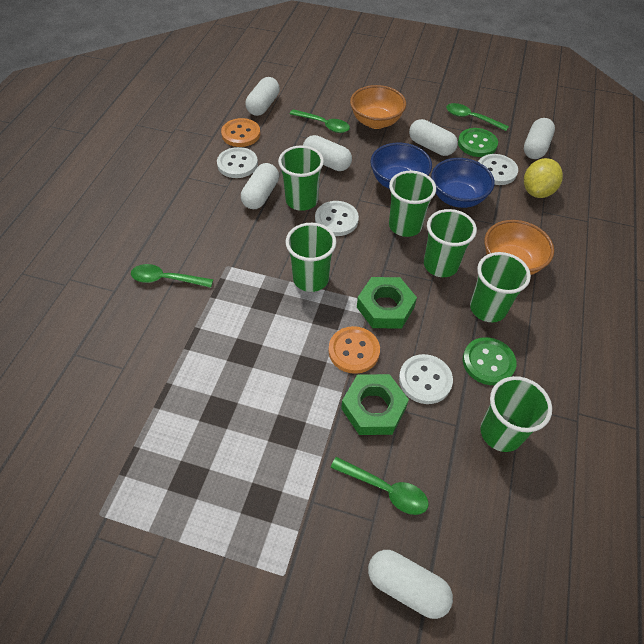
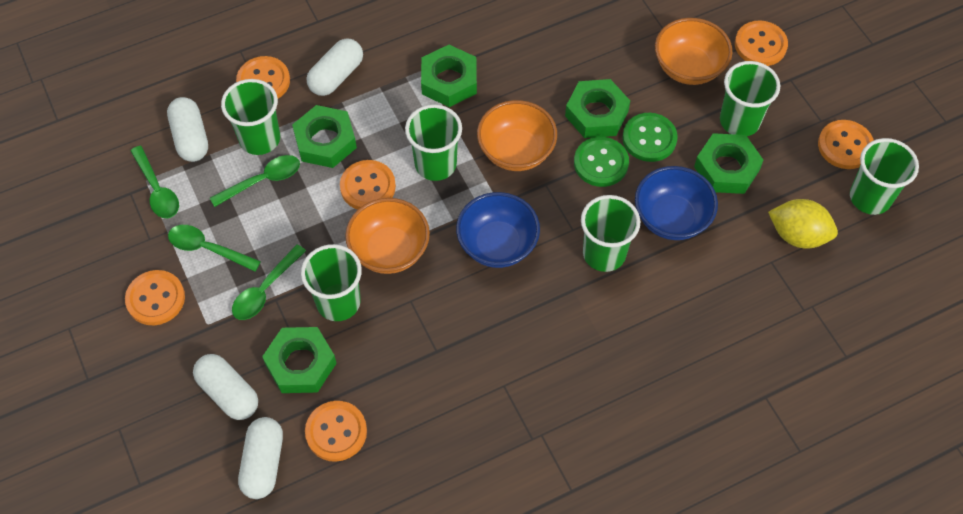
green nut: [341,374,409,435] [357,277,417,328] = 2 -> [262,327,337,393] [292,105,357,168] [421,45,477,107] [565,79,630,138] [694,133,764,194] = 5
orange bowl: [350,85,406,129] [485,220,554,275] = 2 -> [345,198,430,274] [477,100,557,171] [655,18,732,85] = 3
orange button: [221,118,260,147] [328,326,380,374] = 2 -> [125,270,185,325] [236,56,290,98] [305,401,367,462] [340,160,396,209] [735,20,788,66] [818,120,874,169] = 6
white button: [217,147,258,178] [315,201,359,236] [399,354,453,404] [478,154,518,185] = 4 -> none = 0
white capsule: [241,163,279,209] [246,77,280,116] [303,135,352,171] [368,550,453,619] [409,119,458,156] [524,118,555,159] = 6 -> [167,97,208,162] [193,354,258,420] [238,417,283,499] [307,38,363,96] = 4

